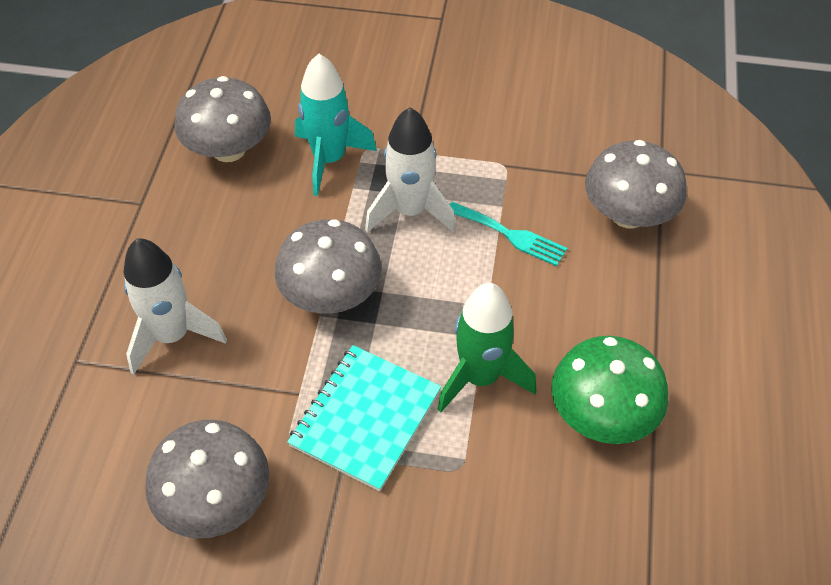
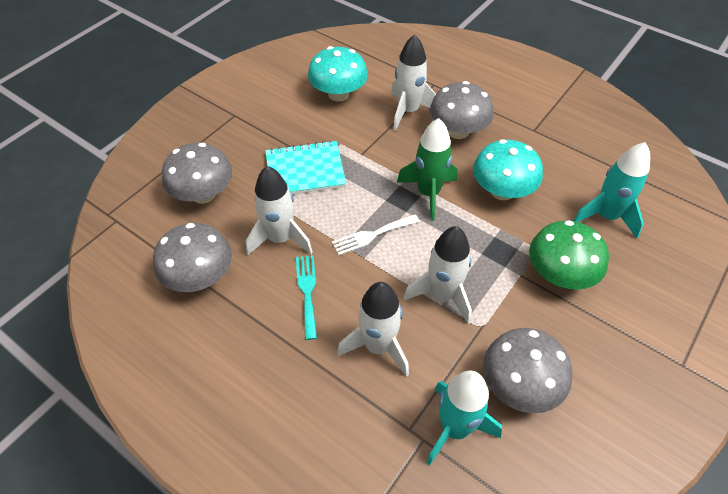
turquoise mushroom: none = 0 -> [308,46,368,102] [473,139,543,200] = 2
turquoise rocket: [295,54,377,196] = 1 -> [426,371,502,465] [573,143,650,238] = 2
white fork: none = 0 -> [332,215,419,255] = 1
white rocket: [124,239,227,375] [365,107,456,233] = 2 -> [246,166,313,255] [337,282,409,377] [391,34,436,131] [403,226,472,324] = 4

